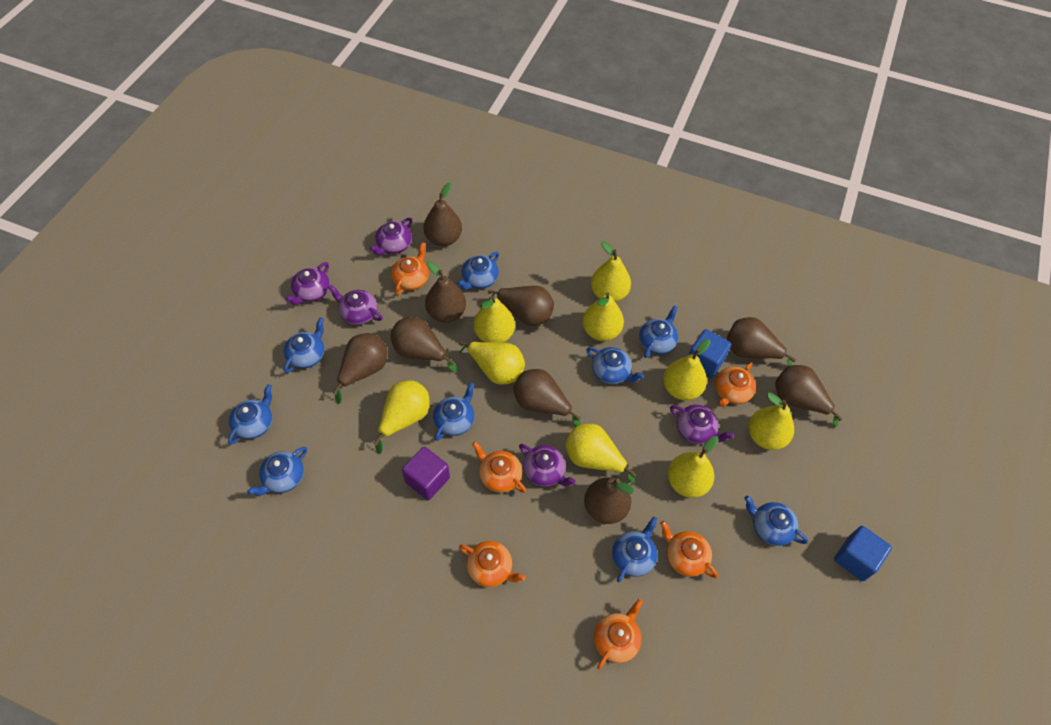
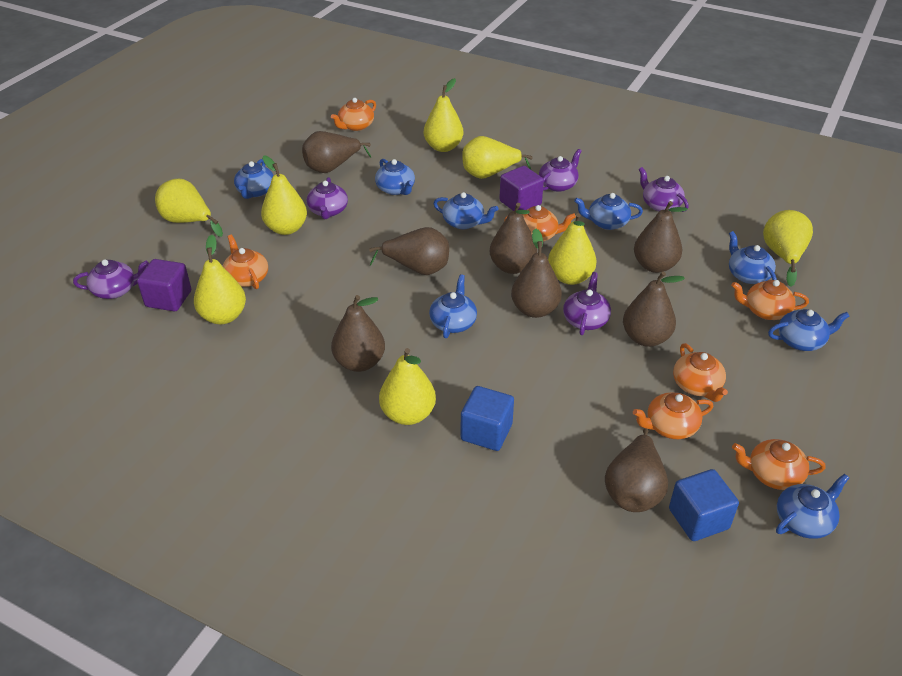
blue teapot: [228,384,272,445] [247,447,307,496] [284,317,324,373] [433,382,475,441] [457,252,499,290] [586,347,644,384] [612,516,658,583] [639,305,678,358] [744,496,808,546] = 9 -> [234,159,274,199] [375,159,415,195] [429,274,477,338] [433,192,498,229] [574,193,643,230] [729,231,777,284] [768,309,849,351] [776,474,849,539] = 8
brown pear: [333,333,387,404] [391,317,457,372] [424,183,462,246] [425,261,466,323] [488,286,554,326] [513,369,581,426] [584,477,634,524] [727,317,796,366] [775,365,842,427] = 9 -> [302,131,371,173] [331,295,385,372] [369,227,449,275] [490,203,537,274] [511,228,562,318] [605,428,668,512] [623,271,685,347] [634,201,688,273] = 8
orange teapot: [391,242,429,295] [459,541,526,587] [472,441,526,493] [594,599,643,670] [660,521,718,578] [715,362,756,407] = 6 -> [223,235,268,289] [331,98,376,131] [504,205,576,241] [633,392,713,439] [673,343,728,402] [731,280,809,320] [732,439,826,490] = 7
purple cube: [402,447,450,500] = 1 -> [137,259,192,311] [499,166,544,211] = 2
yellow pear: [374,380,430,454] [458,342,525,385] [474,296,515,343] [565,424,636,483] [582,292,624,341] [591,241,631,302] [663,339,710,400] [668,436,718,498] [749,392,794,450] = 9 -> [155,179,223,237] [194,234,246,324] [261,155,307,235] [379,348,436,425] [424,78,463,152] [462,136,533,179] [548,213,597,285] [763,210,813,287] = 8

